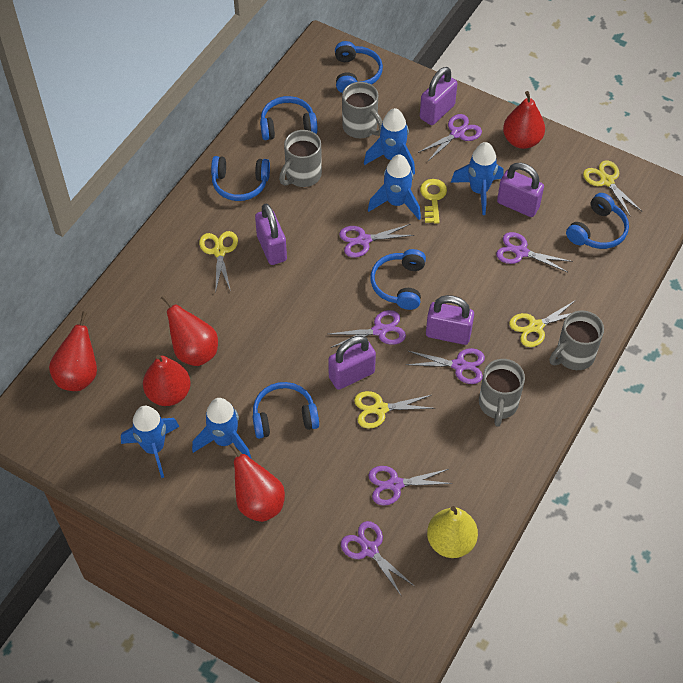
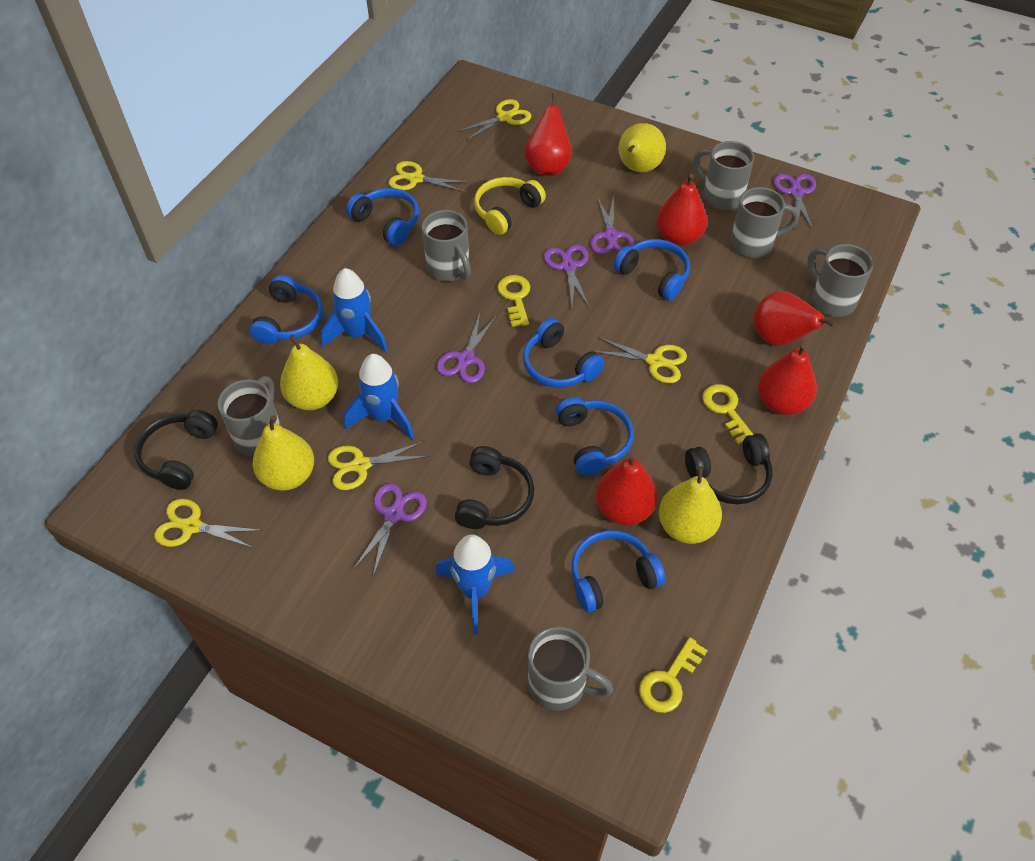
black headphones: none = 0 -> [134,410,218,490] [455,446,534,529] [685,433,772,504] = 3
blue rocket: [121,406,180,478] [192,398,251,458] [364,108,415,175] [368,154,421,220] [451,142,503,215] = 5 -> [320,268,388,353] [344,354,414,440] [435,535,515,634] = 3
grey mug: [279,130,322,187] [342,82,383,138] [479,359,525,427] [549,310,604,370] = 4 -> [218,376,281,457] [422,210,471,281] [528,626,613,711] [693,141,754,210] [730,187,798,258] [807,244,873,317] = 6
purple padlock: [255,203,287,265] [328,336,376,390] [420,67,457,125] [426,295,474,345] [497,163,544,217] = 5 -> none = 0
purple scissors: [329,310,406,348] [339,224,414,258] [341,521,414,597] [368,466,453,506] [406,348,485,384] [418,114,482,161] [496,232,572,272] = 7 -> [353,483,427,576] [437,313,497,383] [544,245,590,308] [590,195,635,254] [773,174,816,230] = 5
yellow headphones: none = 0 -> [474,177,546,235] = 1
yellow key: [420,179,447,224] = 1 -> [497,275,530,327] [639,637,708,713] [702,384,753,444] = 3
yellow pear: [427,506,478,558] = 1 -> [253,415,314,490] [280,335,338,410] [619,123,666,172] [659,466,722,544] = 4
yellow scissors: [199,231,238,293] [354,391,435,429] [509,300,576,347] [583,160,642,217] = 4 -> [154,499,262,548] [328,441,429,490] [388,161,471,192] [457,99,531,141] [592,337,687,383] = 5

